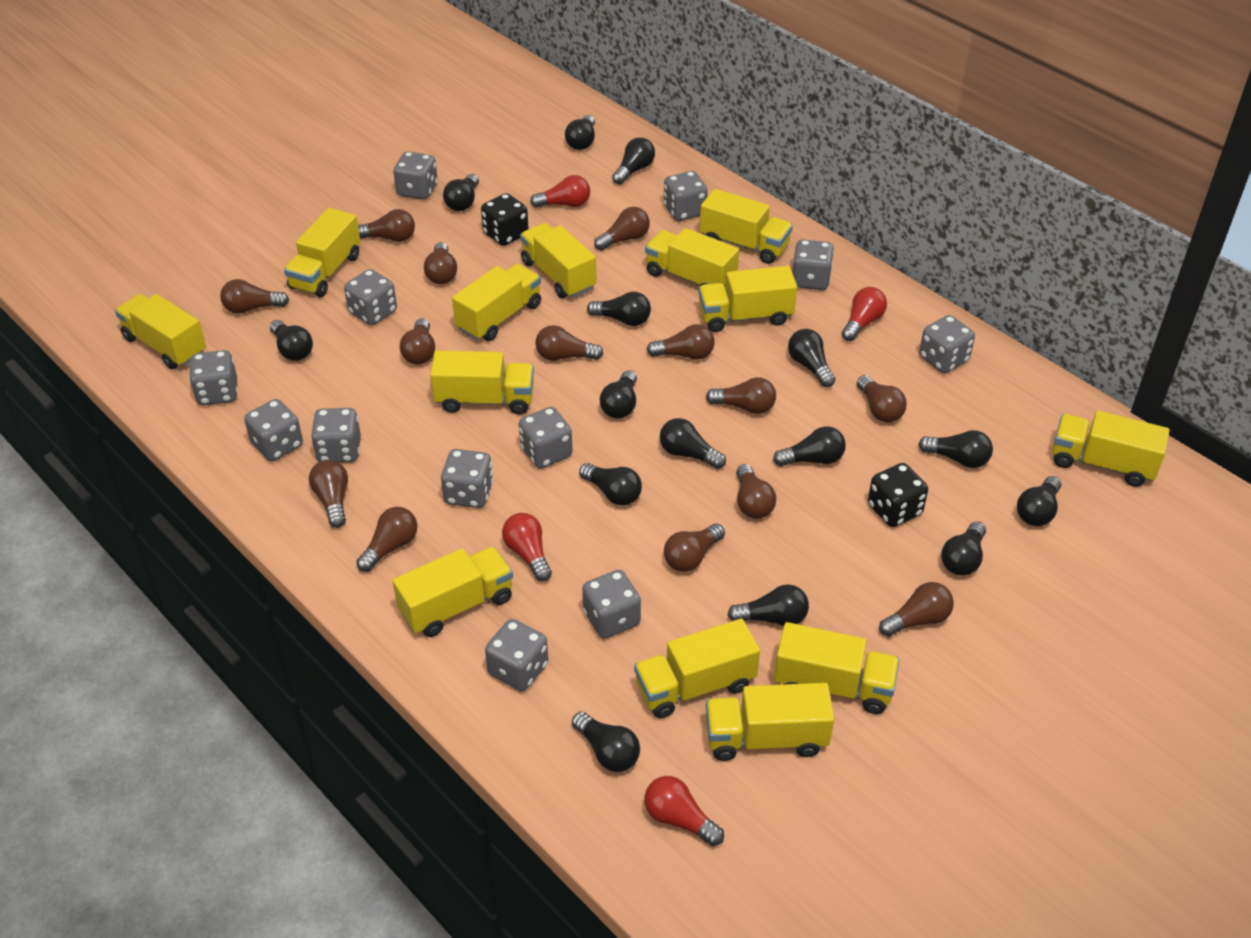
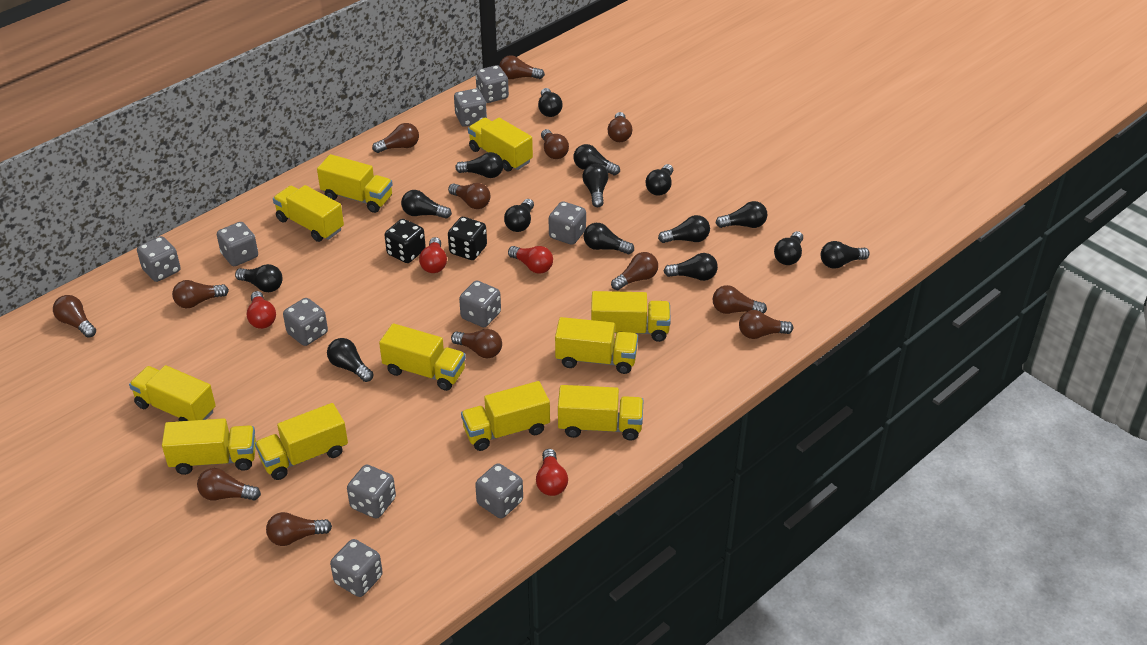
brown light bulb: [220,279,289,314] [309,460,348,528] [356,507,417,572] [358,209,415,242] [400,318,435,364] [424,242,457,284] [535,325,603,361] [594,207,650,251] [647,324,715,360] [664,524,725,572] [706,377,776,414] [736,464,776,519] [857,375,907,422] [879,582,954,637] = 14 -> [53,295,96,338] [172,280,229,308] [197,468,261,501] [266,512,332,546] [372,123,419,153] [448,183,490,209] [451,329,502,358] [499,55,545,79] [541,129,569,159] [608,112,632,142] [611,252,658,290] [712,285,767,314] [739,310,793,339] = 13
grey dice: [189,350,238,405] [244,399,303,461] [311,408,361,463] [344,269,397,325] [393,151,438,200] [441,449,493,508] [485,619,548,691] [519,407,572,469] [582,570,641,639] [664,171,708,221] [792,239,834,290] [919,315,975,373] = 12 -> [137,236,181,282] [217,222,258,266] [283,298,328,346] [330,539,383,597] [347,465,396,519] [454,88,487,127] [459,281,501,327] [475,463,523,519] [476,65,509,103] [549,201,586,245] = 10
yellow truck: [115,294,206,369] [284,208,360,297] [393,546,513,637] [430,350,534,414] [452,264,541,341] [520,223,596,298] [634,619,760,718] [645,228,739,289] [698,266,797,332] [700,189,793,264] [706,683,834,761] [774,622,900,714] [1052,411,1170,487] = 13 -> [129,365,216,421] [162,418,256,475] [255,403,348,480] [273,185,344,242] [317,154,393,213] [379,323,466,391] [461,381,550,451] [468,118,533,172] [555,317,638,374] [558,385,643,441] [591,291,671,342] = 11

